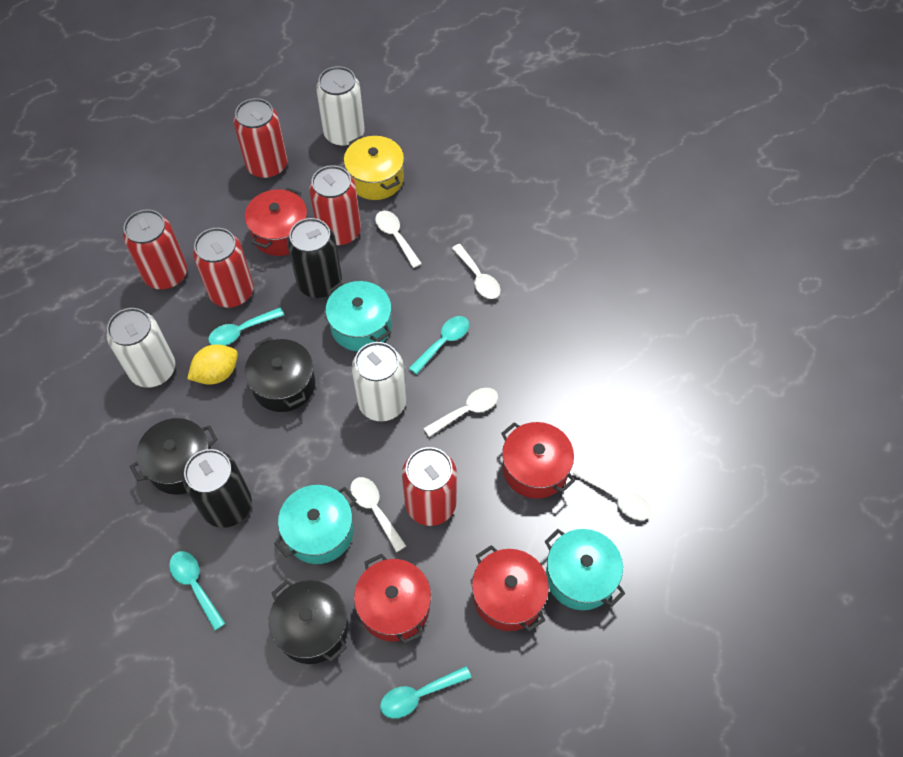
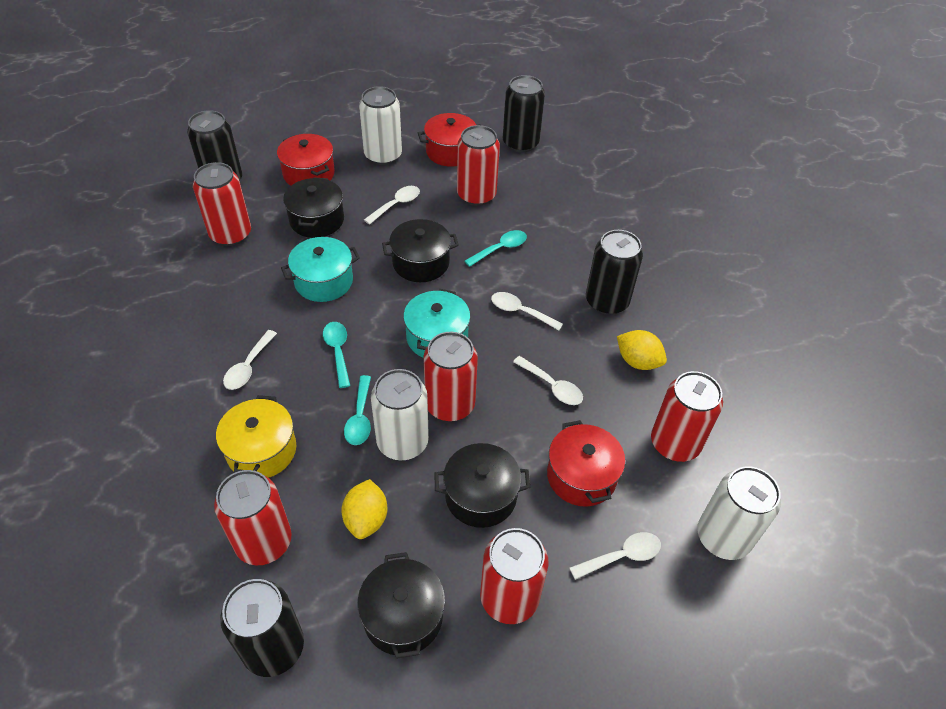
black can: [183,449,252,528] [287,218,342,298] = 2 -> [187,110,242,181] [220,579,304,677] [503,75,545,153] [586,230,643,315] = 4
black pot: [130,418,218,495] [245,337,315,412] [269,580,348,664] = 3 -> [283,177,344,238] [357,552,445,659] [382,219,459,282] [434,443,530,528] = 4
red can: [123,209,187,290] [193,228,254,308] [234,98,287,179] [309,165,361,246] [402,447,457,526] = 5 -> [193,162,251,246] [214,470,292,565] [424,332,478,421] [457,125,500,206] [480,528,548,624] [651,371,723,462] = 6
red pot: [245,187,307,256] [354,554,431,644] [472,545,549,632] [501,422,575,499] = 4 -> [277,134,335,186] [418,113,480,167] [547,420,625,507] = 3
turquoise pot: [274,485,357,564] [326,281,392,351] [544,529,625,610] = 3 -> [281,237,360,302] [403,289,470,358] = 2
turquoise spoon: [169,551,226,631] [208,307,284,346] [380,666,471,719] [409,316,469,374] = 4 -> [323,322,350,388] [344,375,371,445] [464,230,527,267] = 3
yellow lemon: [187,344,238,385] = 1 -> [341,479,388,539] [617,330,667,370] = 2

